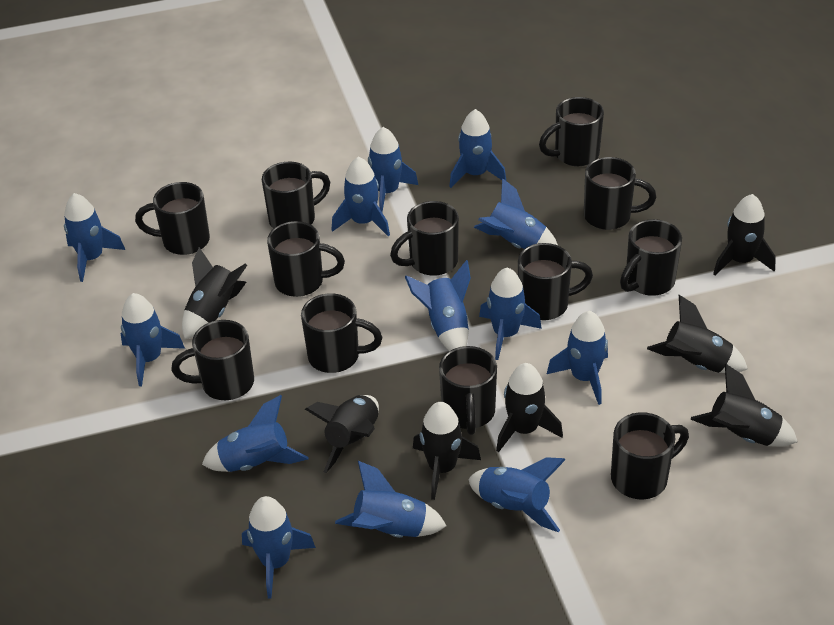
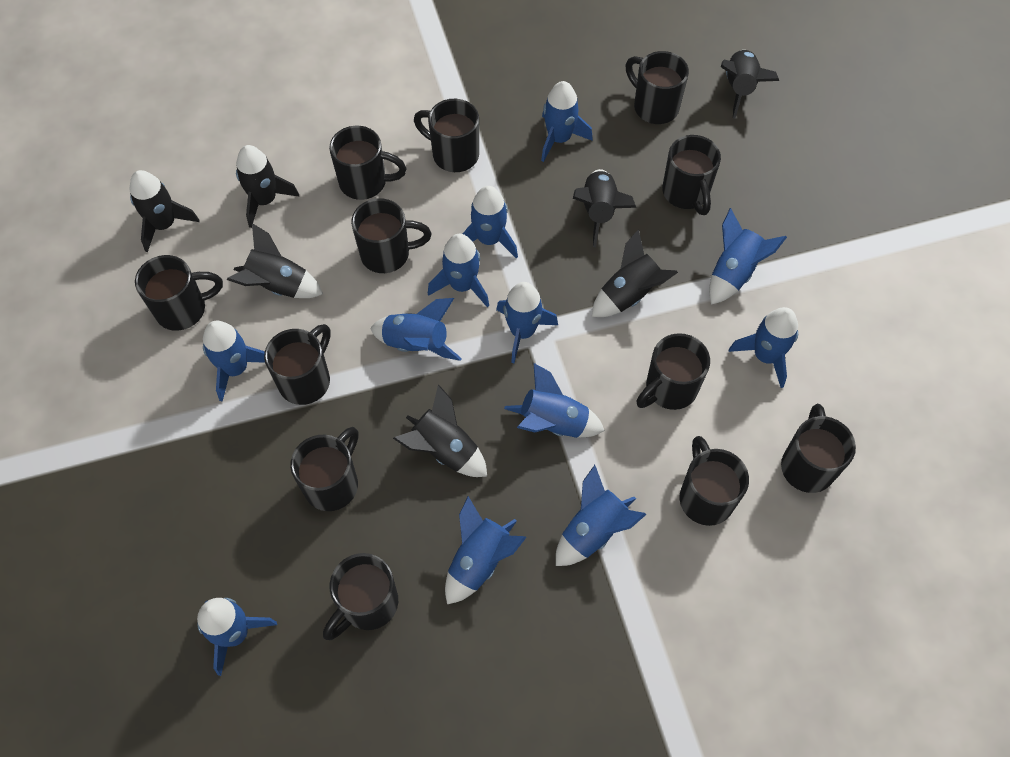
blue rocket: [64,193,125,282] [120,293,185,386] [202,395,308,472] [242,496,316,599] [331,157,390,236] [335,461,446,538] [368,127,418,212] [405,260,471,351] [449,109,506,188] [468,457,565,532] [474,178,558,249] [479,267,542,360] [547,311,608,405] = 13 -> [197,598,277,676] [203,321,265,402] [370,298,462,361] [428,234,489,308] [445,496,527,604] [463,186,518,259] [496,282,558,363] [504,363,605,438] [541,81,593,162] [556,465,647,566] [709,208,787,305] [728,307,798,388] = 12

